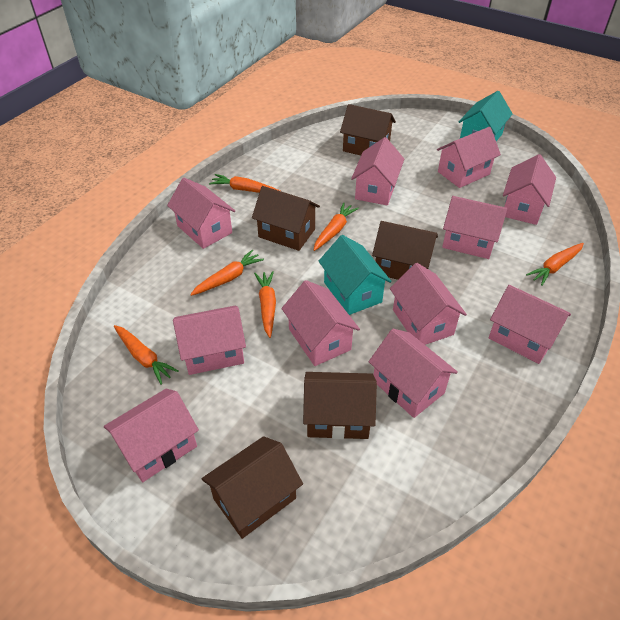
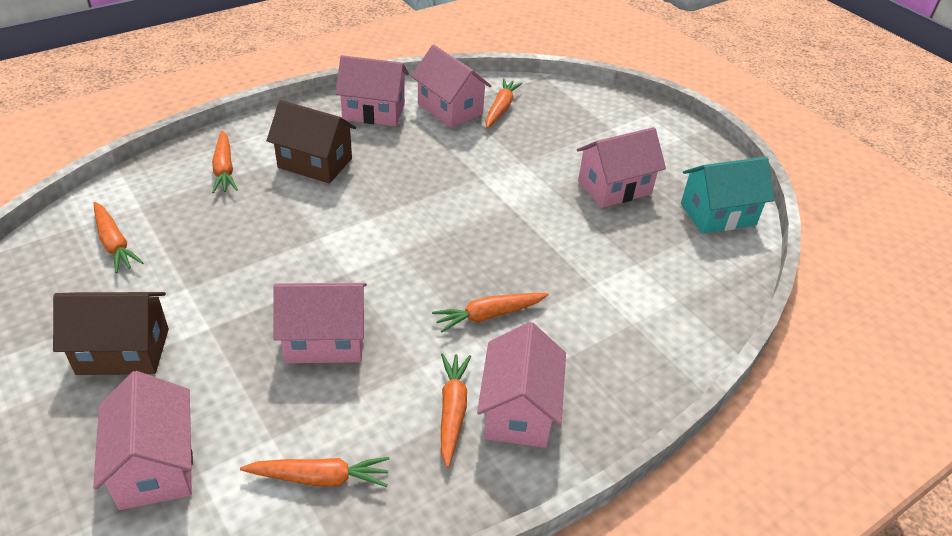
brown house: [201,436,303,539] [252,186,320,251] [303,372,377,439] [340,104,396,156] [372,221,438,280] = 5 -> [53,292,169,375] [267,100,356,184] = 2
pink house: [104,389,199,482] [167,178,235,249] [173,306,246,375] [281,280,360,366] [351,137,404,206] [369,329,458,418] [390,263,467,345] [437,127,501,188] [442,196,507,259] [489,285,571,364] [503,154,556,225] = 11 -> [93,371,193,510] [273,283,367,363] [335,55,409,126] [411,45,491,128] [477,322,566,448] [577,127,666,208] = 6
turquoise house: [319,235,391,315] [458,91,513,141] = 2 -> [681,157,774,234] = 1

